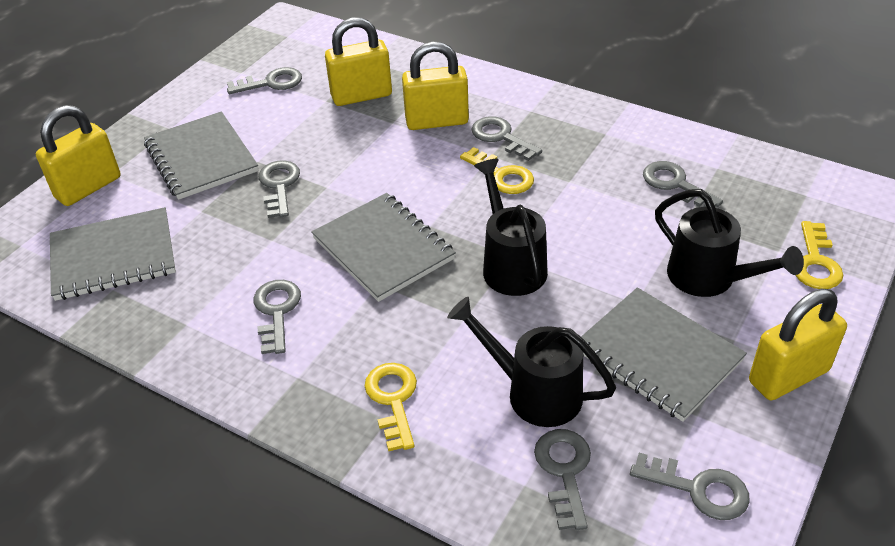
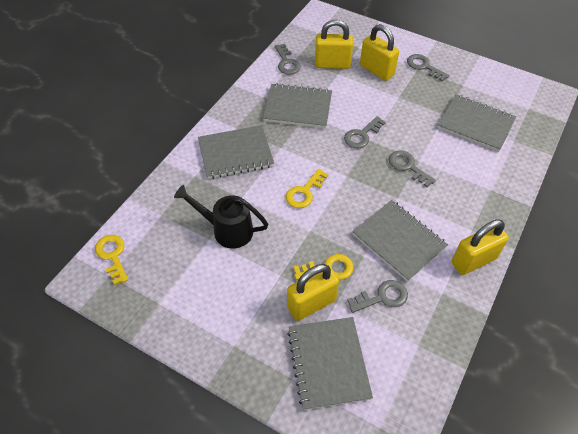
black watering can: [447,297,616,427] [474,159,548,296] [655,189,804,297] = 3 -> [174,185,268,249] = 1
grey key: [227,67,302,94] [253,280,301,354] [258,160,300,218] [471,116,542,161] [534,429,591,530] [630,453,750,520] [643,161,723,207] = 7 -> [275,44,301,75] [344,116,386,149] [347,280,408,313] [389,150,436,187] [407,54,449,81] = 5
grey notebook: [50,207,176,301] [144,111,259,200] [311,193,456,302] [581,287,747,422] = 4 -> [198,125,274,179] [263,83,332,128] [287,317,373,410] [352,200,448,282] [438,94,516,152] = 5

